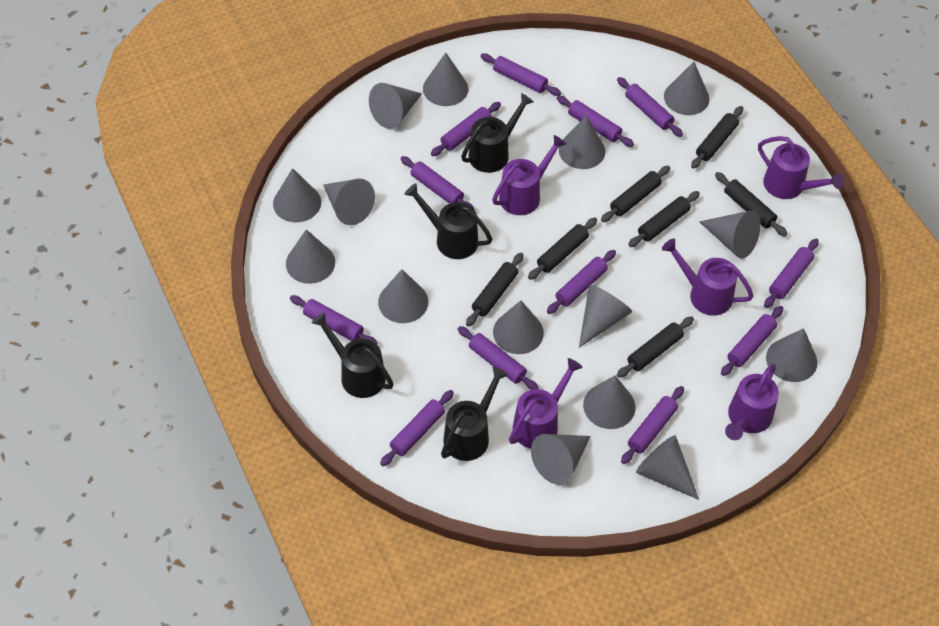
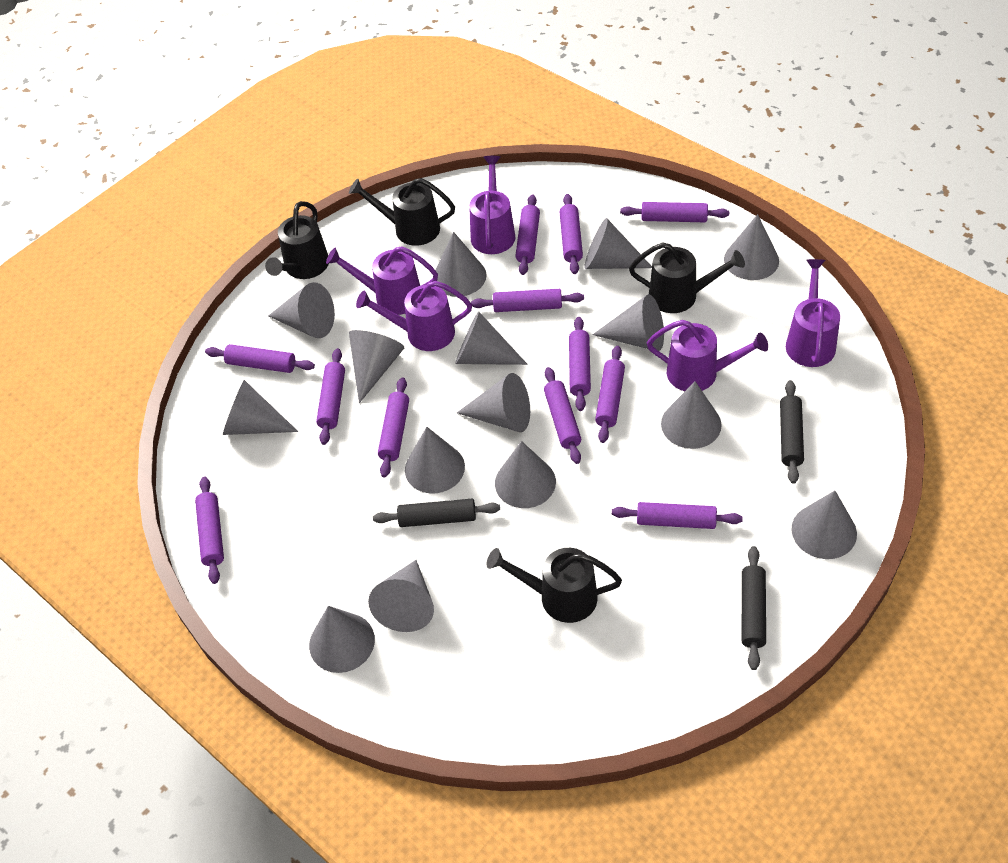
black rolling pin: [466,253,524,327] [528,218,597,280] [601,166,670,222] [617,316,694,378] [628,191,700,247] [691,106,743,169] [715,172,787,236] = 7 -> [373,499,500,527] [742,546,766,670] [780,380,804,484] = 3

